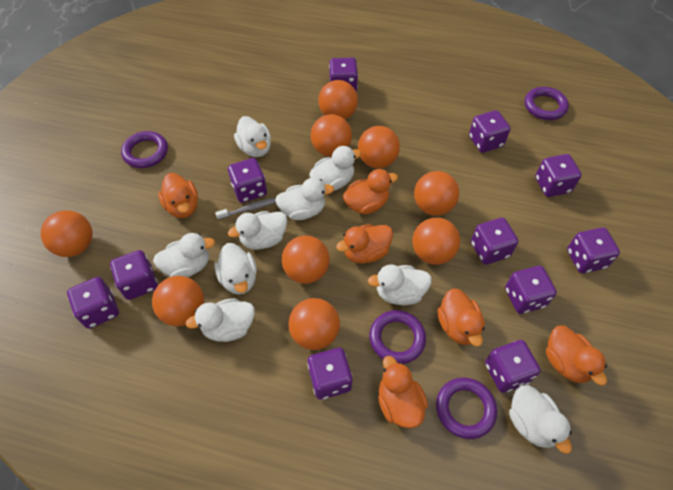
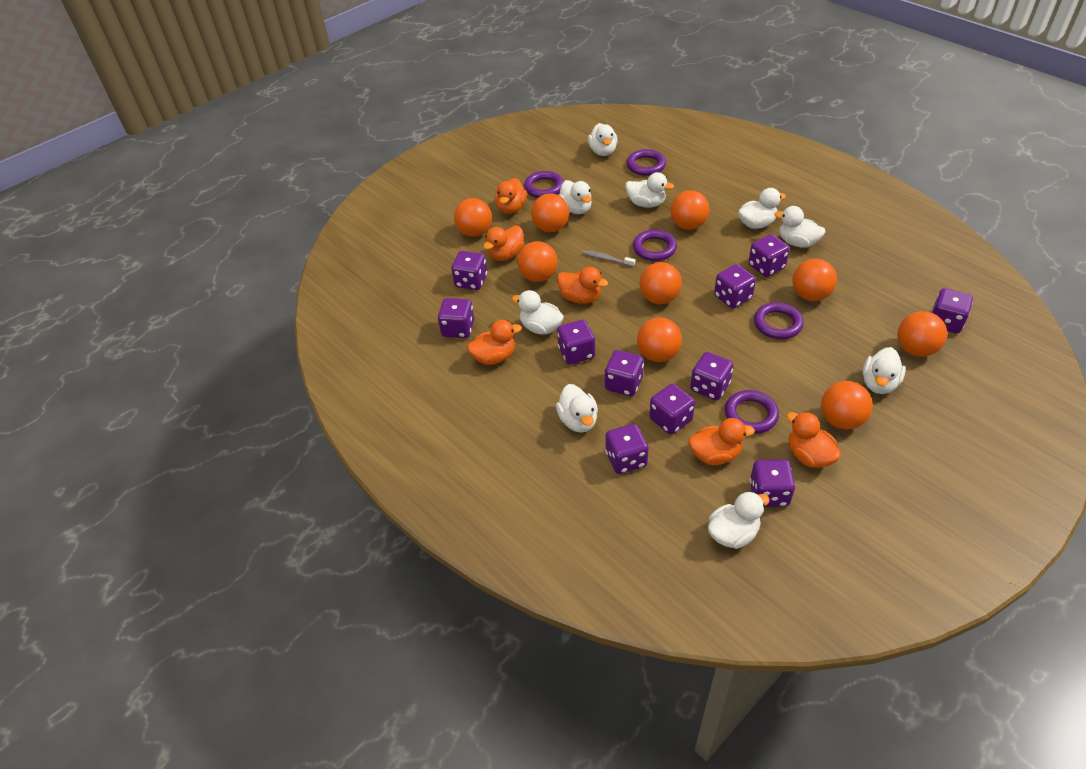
purple ring: [121,131,168,168] [369,310,426,364] [436,378,497,439] [525,87,569,120] = 4 -> [524,171,564,198] [627,149,666,176] [633,230,677,261] [725,390,779,434] [754,302,804,339] = 5

